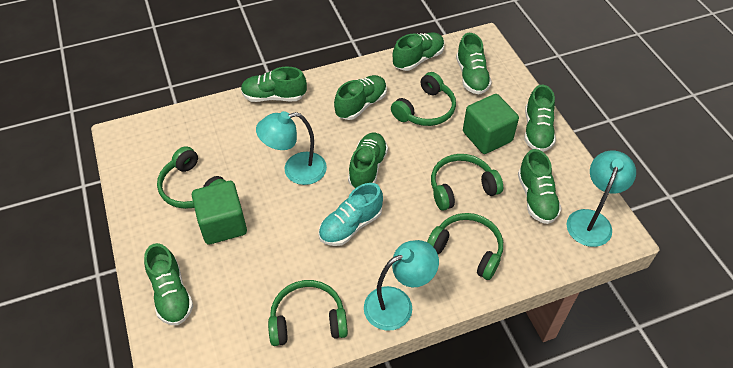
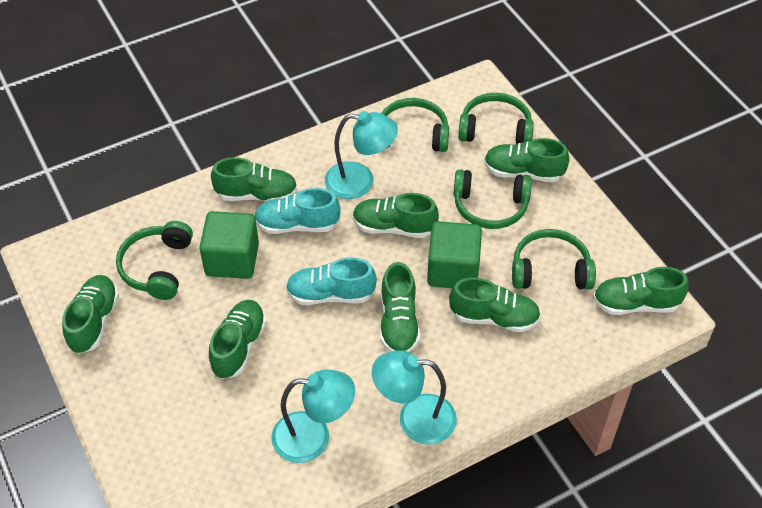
turquoise shoe: [318,183,383,246] = 1 -> [254,188,341,234] [286,258,377,305] = 2

